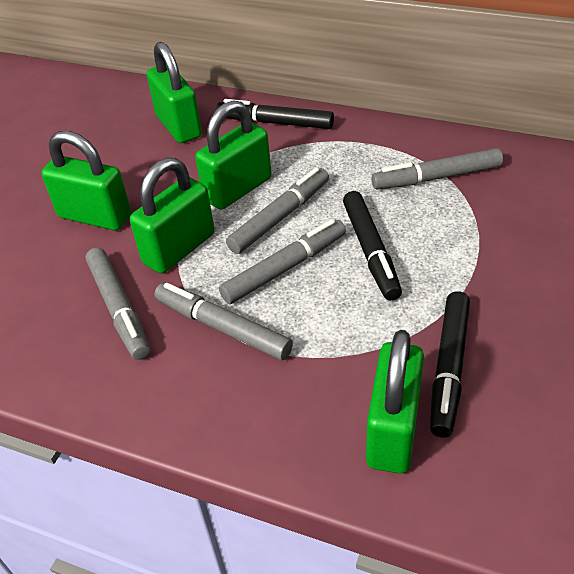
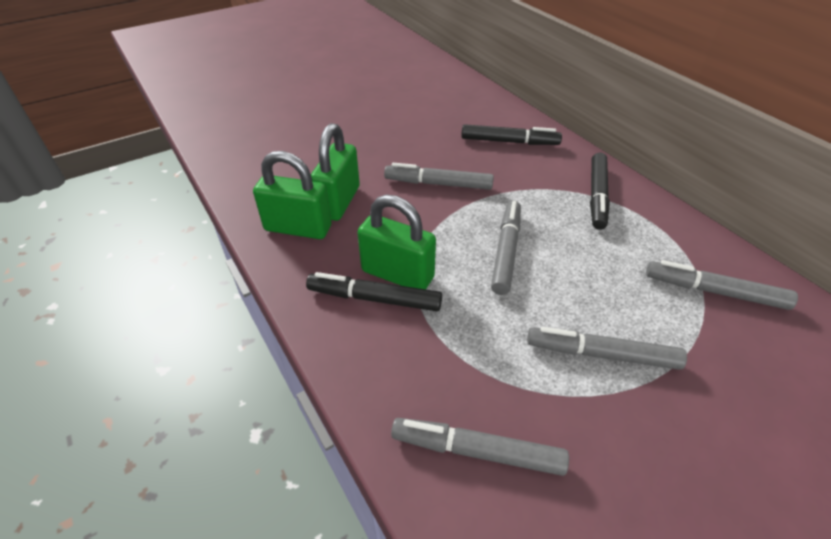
green padlock: [41,131,131,230] [130,158,215,274] [147,42,202,143] [195,100,271,210] [366,330,424,474] = 5 -> [253,151,332,239] [311,123,360,221] [357,195,436,289] = 3

